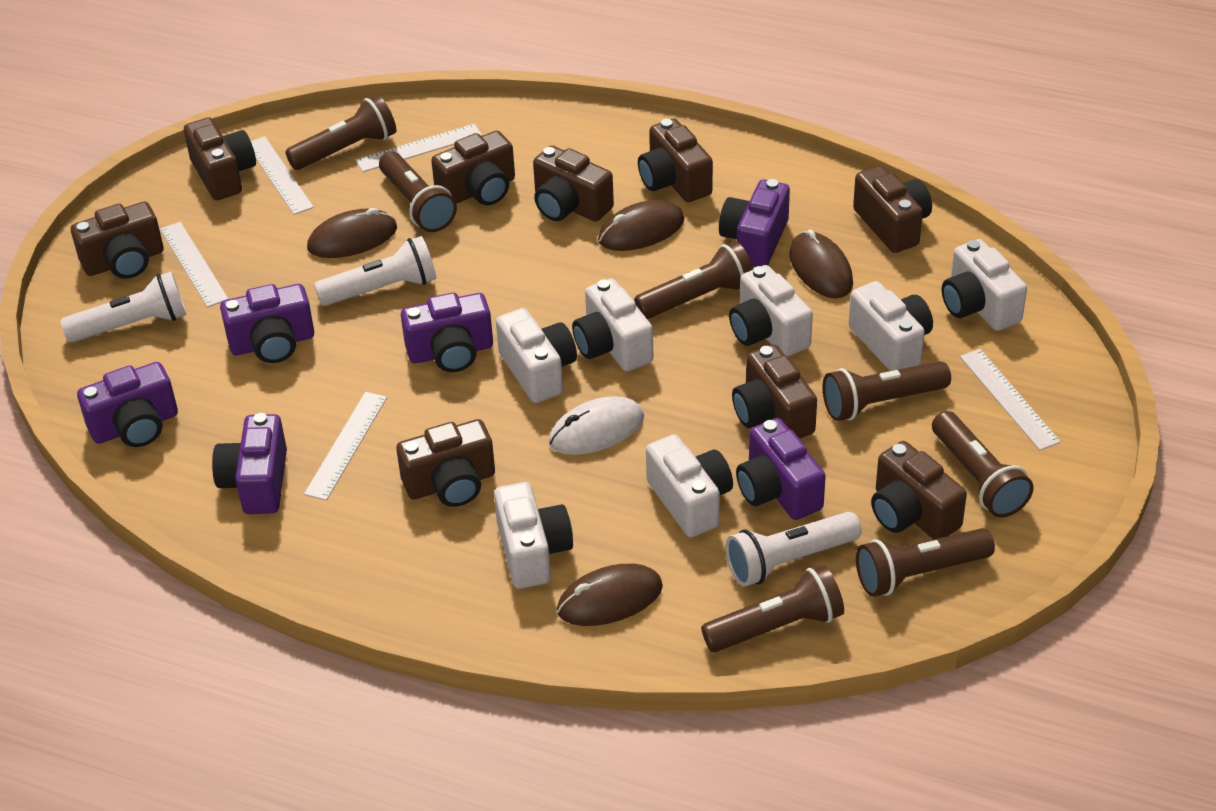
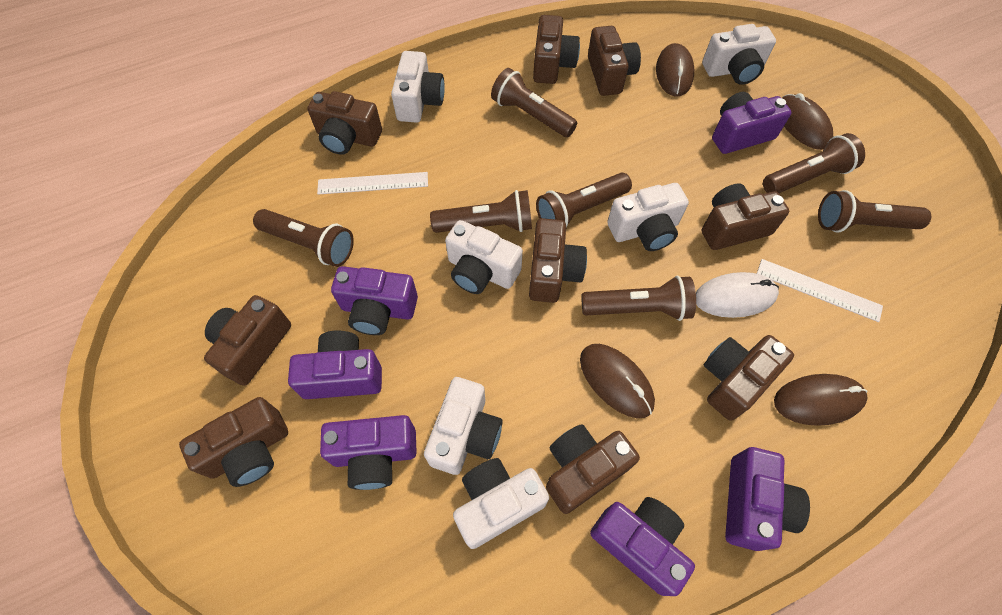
white camera: [494,482,573,589] [496,308,577,403] [572,278,653,371] [646,434,733,537] [729,265,813,357] [849,281,933,371] [942,239,1027,331] = 7 -> [391,51,445,123] [424,377,503,475] [445,220,523,294] [453,458,549,549] [607,183,689,251] [702,24,776,85] = 6
white flashlight: [60,272,187,343] [314,236,436,306] [725,512,862,587] = 3 -> none = 0
white ruler: [160,222,228,307] [251,136,314,215] [304,392,387,501] [355,124,482,172] [960,349,1061,450] = 5 -> [317,172,428,195] [757,259,883,322] = 2

